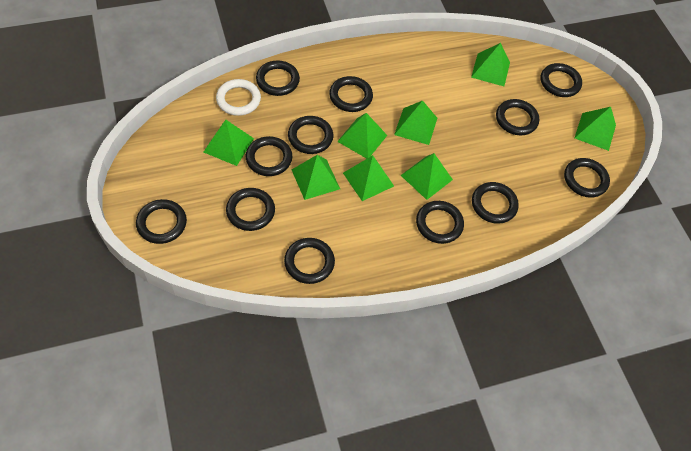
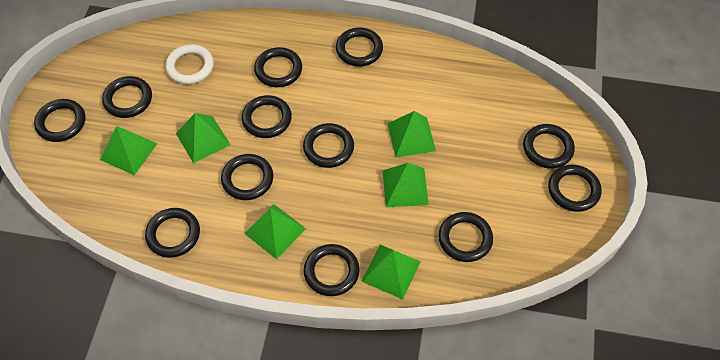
green pyramid: [204,120,254,166] [292,155,340,200] [337,113,387,159] [343,155,394,201] [394,100,437,145] [400,153,453,200] [471,43,510,86] [575,107,616,151] = 8 -> [100,126,157,175] [176,113,231,163] [245,204,306,259] [361,245,421,300] [383,163,429,207] [388,111,436,157] = 6

